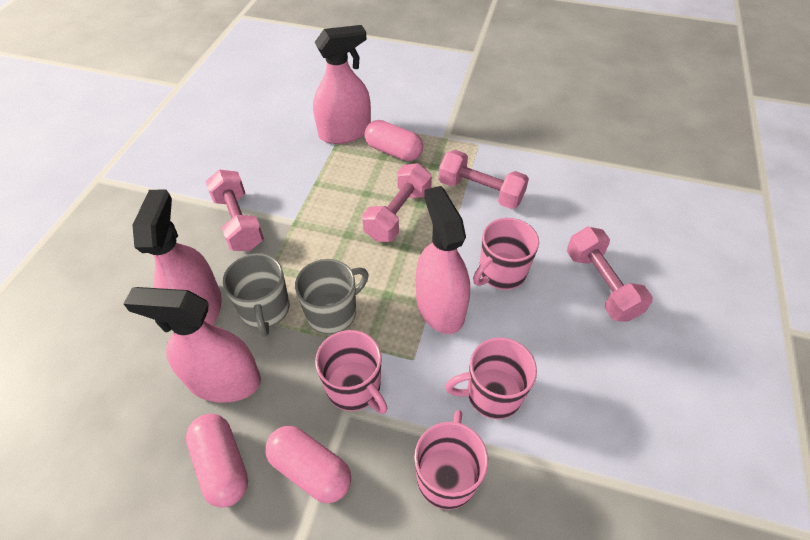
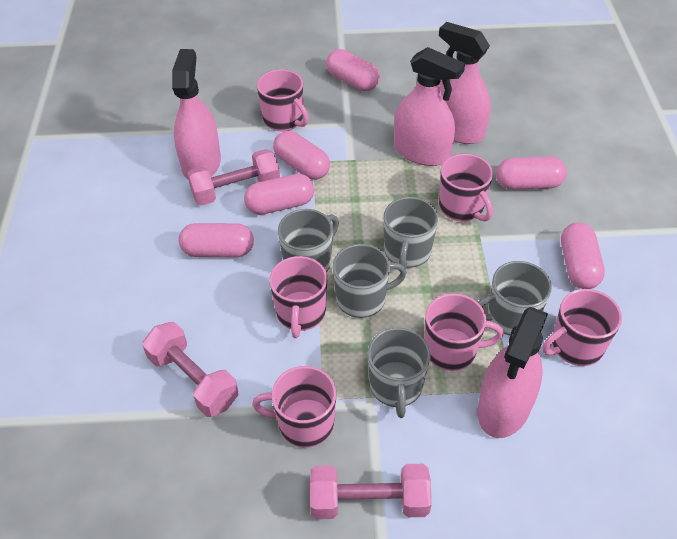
grey mug: [223,253,289,337] [295,259,368,334] = 2 -> [278,209,339,272] [333,244,407,318] [368,327,430,418] [384,197,438,269] [478,261,552,335] = 5
pink capsule: [186,413,248,508] [265,426,351,503] [364,120,423,161] = 3 -> [179,223,254,257] [244,174,314,215] [273,131,330,180] [326,49,380,91] [496,156,567,190] [561,222,605,289] = 6
pink dumbbell: [205,169,264,251] [362,163,432,242] [438,150,529,209] [567,227,653,322] = 4 -> [142,322,239,417] [187,149,280,206] [310,464,432,519] = 3
pink mug: [315,330,387,414] [414,410,488,510] [445,338,537,419] [473,218,539,290] = 4 -> [252,366,336,448] [257,69,309,131] [269,256,327,338] [425,293,504,371] [439,154,493,222] [542,289,622,366] = 6

